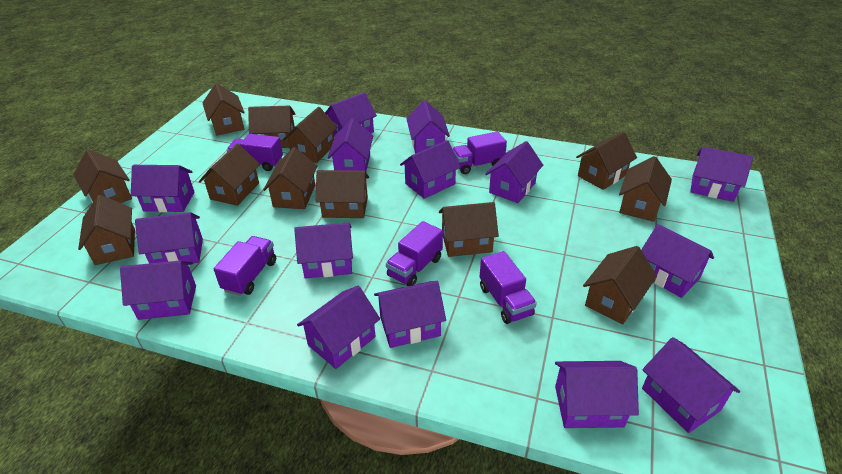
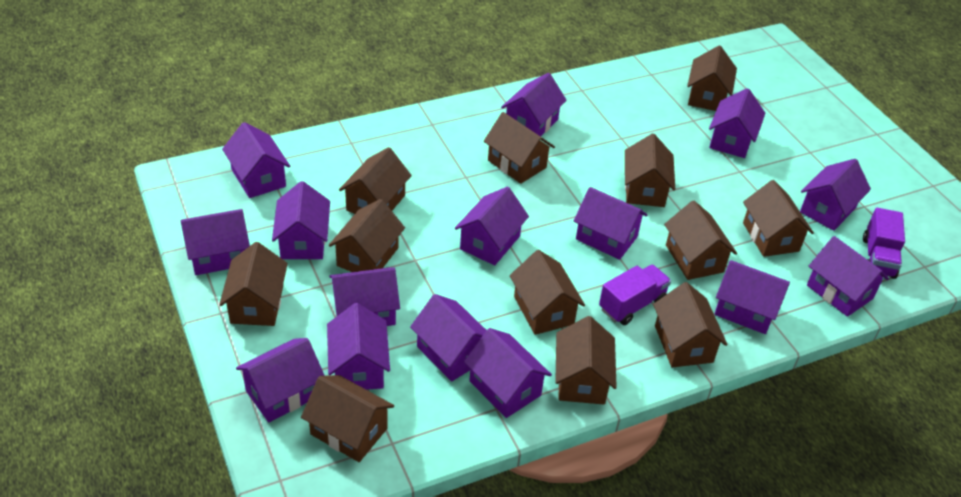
purple truck: [214,236,276,296] [227,134,283,171] [386,221,443,286] [452,132,507,174] [480,251,537,324] = 5 -> [599,265,671,325] [863,208,905,279] = 2

